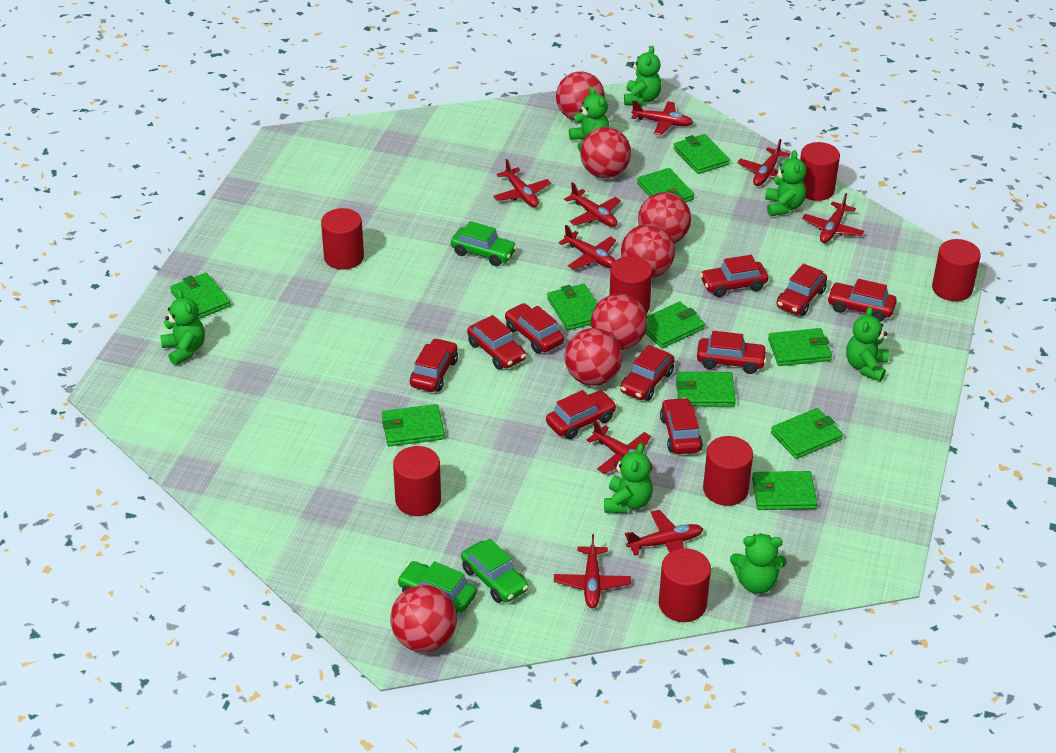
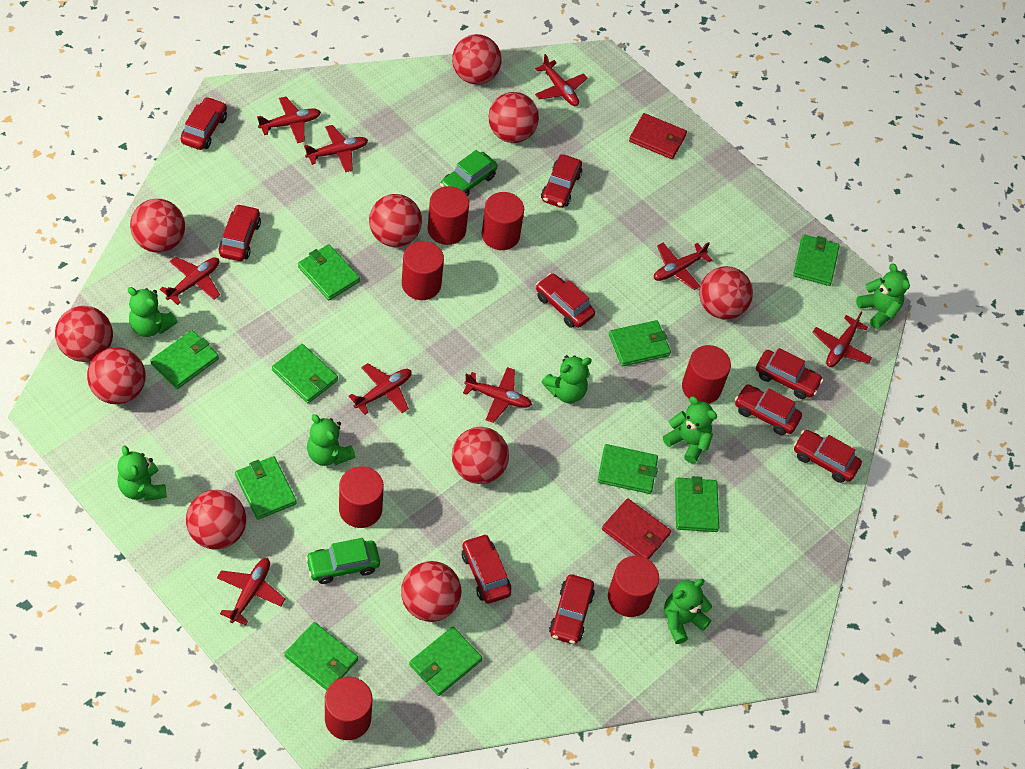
green car: [397,561,477,613] [451,221,517,266] [461,538,529,603] = 3 -> [305,538,380,584] [440,150,498,197] = 2
red ball: [390,585,457,652] [556,72,605,120] [565,328,622,386] [580,127,631,178] [591,294,647,350] [621,224,675,278] [638,192,691,243] = 7 -> [55,306,113,362] [87,347,146,404] [130,199,185,253] [186,490,246,550] [369,194,422,247] [401,561,461,622] [452,34,502,84] [452,427,509,484] [489,92,539,143] [699,266,753,319] = 10
red car: [410,338,458,392] [467,315,526,369] [505,303,564,353] [546,390,617,439] [620,345,675,401] [660,398,703,454] [697,331,767,374] [700,255,768,297] [777,263,827,316] [827,279,897,322] = 10 -> [181,97,227,150] [218,204,261,261] [462,534,511,604] [536,273,595,328] [541,154,582,208] [549,574,595,644] [735,384,802,435] [756,348,823,399] [794,430,862,483] = 9
red wallet: none = 0 -> [602,498,671,560] [629,113,687,159] = 2

